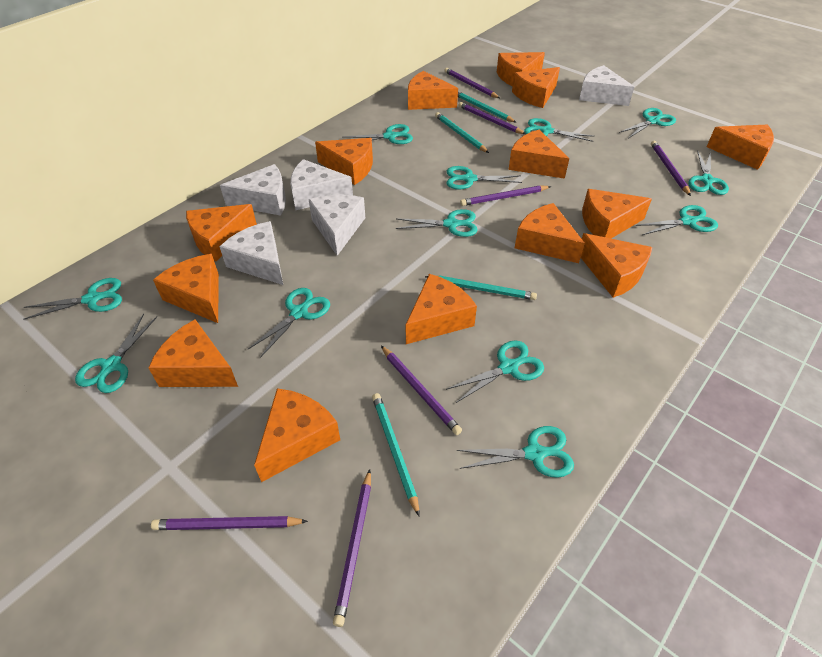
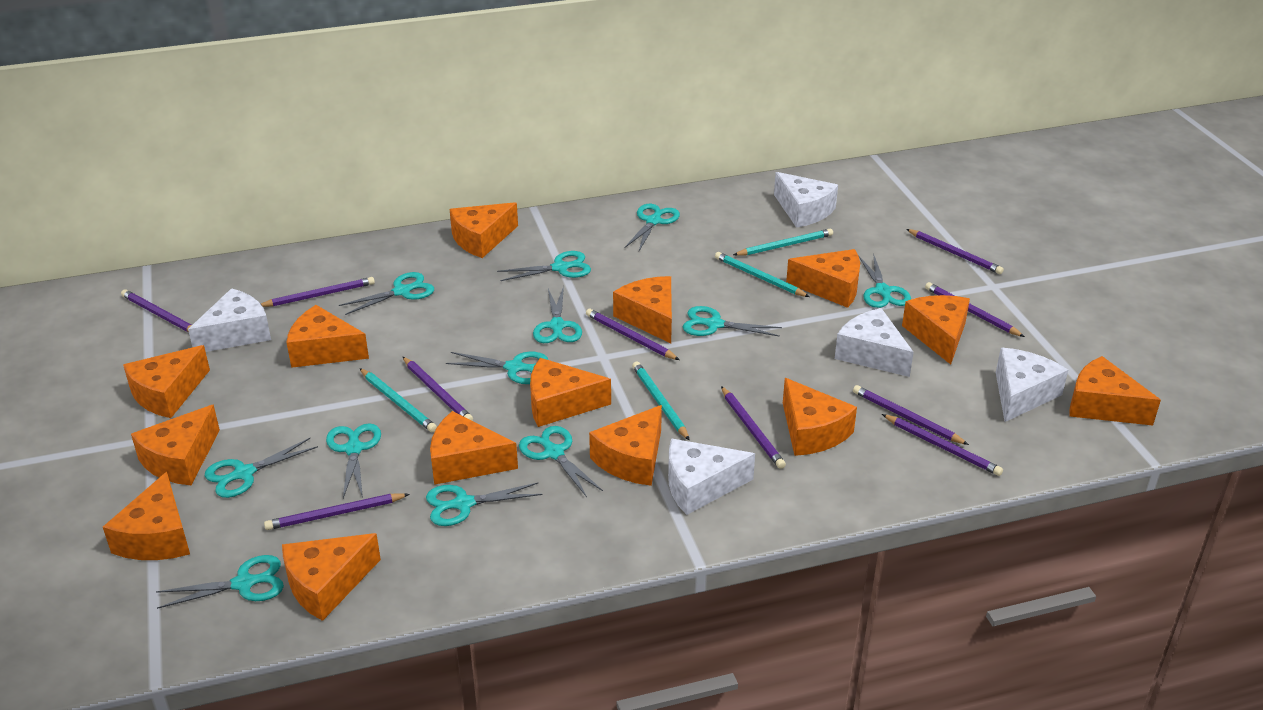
purple pencil: [151,516,308,530] [333,469,371,627] [381,346,462,435] [444,68,500,98] [459,102,526,134] [460,185,551,206] [651,141,691,196] = 7 -> [121,289,192,332] [261,277,375,307] [264,493,410,530] [402,356,473,421] [586,309,680,360] [721,386,786,469] [853,385,969,445] [882,414,1003,476] [906,229,1004,274] [925,282,1025,337] = 10

